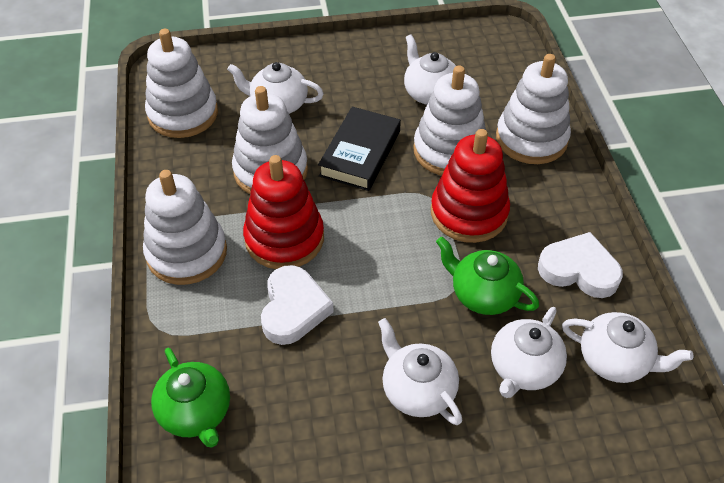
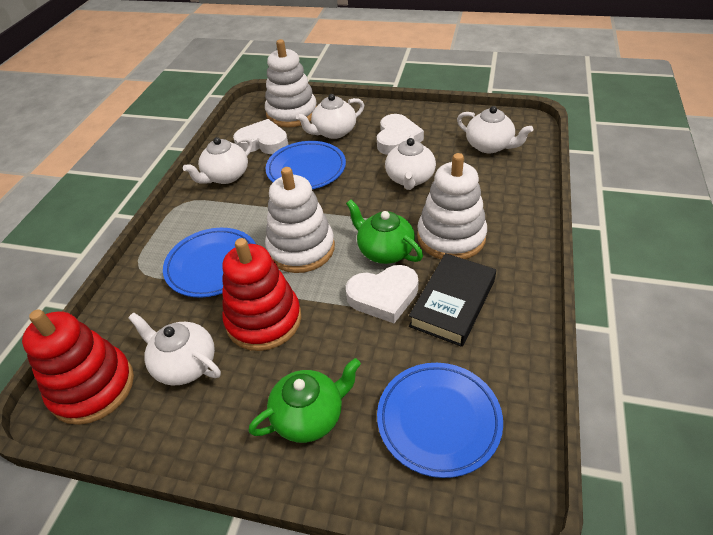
blue plate: none = 0 -> [163,228,256,298] [265,141,346,189] [377,363,503,478] = 3
white heart: [261,265,334,345] [538,232,623,298] = 2 -> [233,119,288,154] [346,265,419,323] [377,114,424,155] = 3
white stacking toy: [143,170,227,285] [145,29,218,138] [232,86,308,194] [413,65,486,176] [496,54,571,164] = 5 -> [265,39,317,127] [265,167,335,273] [417,153,487,259] = 3

